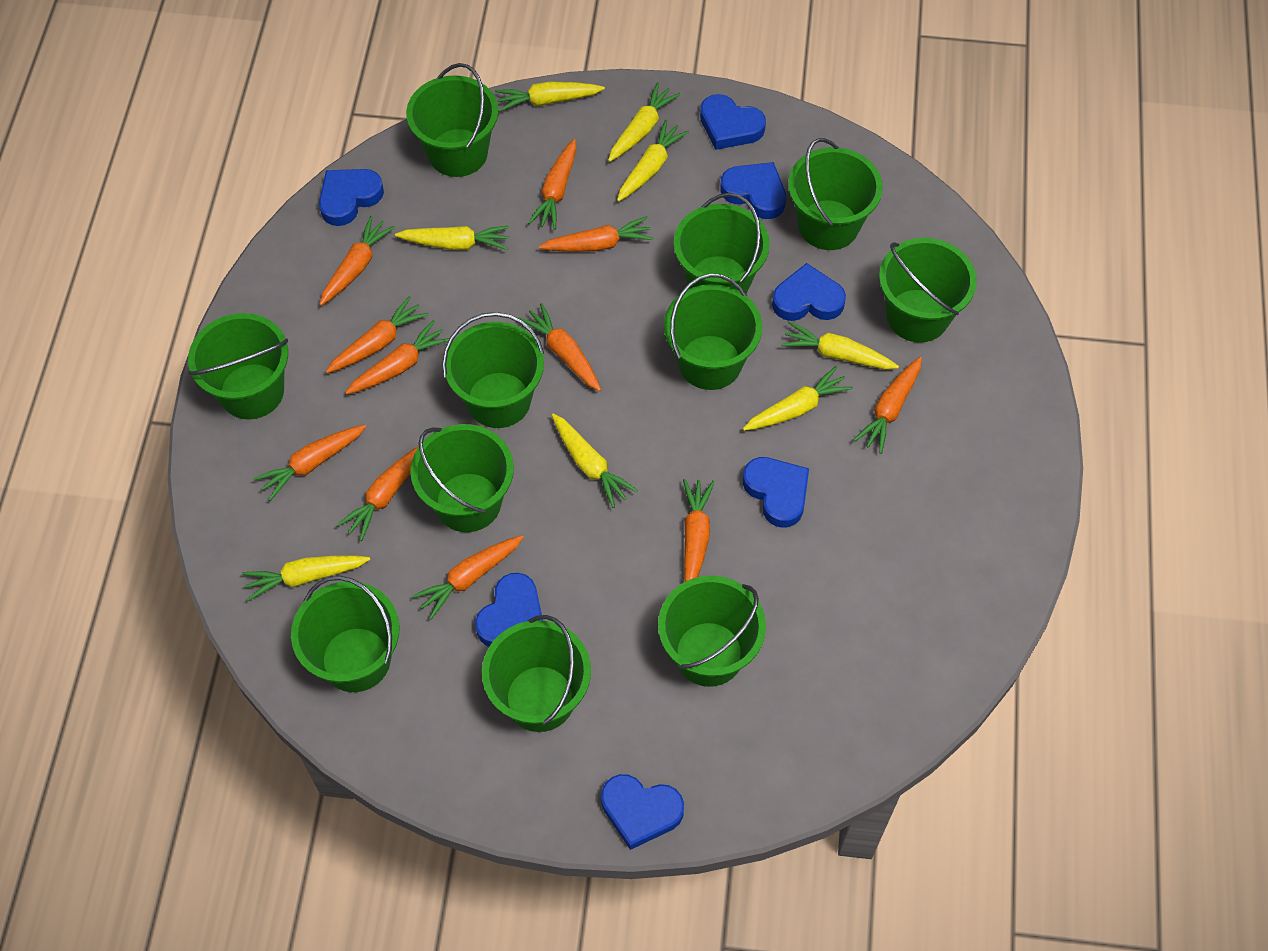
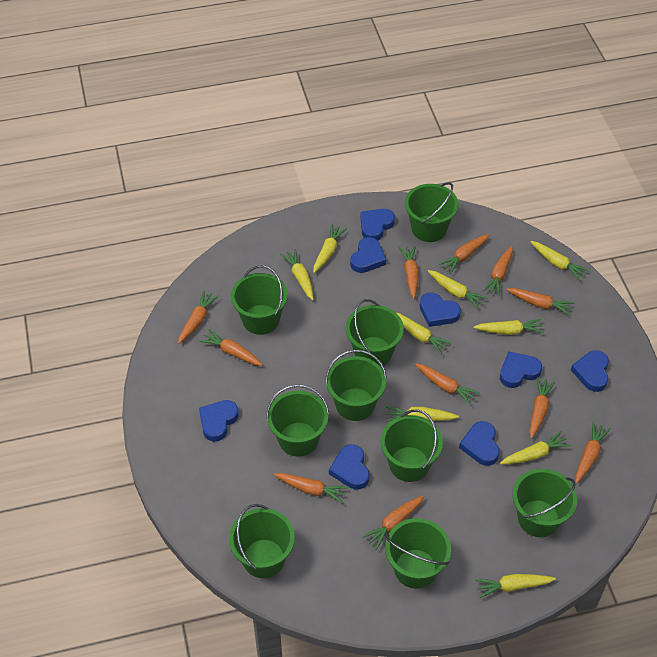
blue heart: [319,169,384,226] [475,573,543,647] [601,774,684,850] [700,94,766,150] [720,162,786,219] [743,457,809,527] [772,263,846,321] = 7 -> [199,400,239,441] [329,444,369,489] [350,237,386,273] [361,209,395,241] [420,292,461,327] [459,421,500,466] [500,352,542,388] [571,350,609,392] = 8
green bucket: [188,313,288,419] [291,576,400,692] [406,63,498,177] [410,424,514,532] [442,312,544,428] [482,615,591,732] [658,576,766,687] [664,274,762,390] [674,193,770,294] [788,138,883,250] [879,238,977,343] = 11 -> [229,504,295,578] [231,265,288,335] [266,385,329,457] [325,350,387,421] [346,299,404,367] [381,410,443,482] [385,518,451,589] [405,182,458,242] [513,469,577,537] = 9
yellow carrot: [242,556,370,601] [395,226,510,250] [495,82,605,112] [552,413,638,508] [608,82,681,162] [617,120,689,202] [743,366,853,431] [781,321,899,369] = 8 -> [280,249,314,300] [313,224,347,273] [385,406,459,422] [395,312,452,355] [428,270,488,309] [473,319,544,335] [475,574,556,598] [500,431,571,464] [530,241,590,281] = 9

